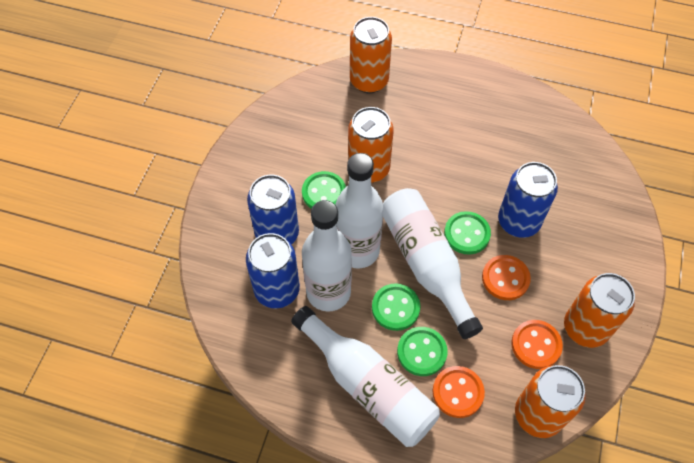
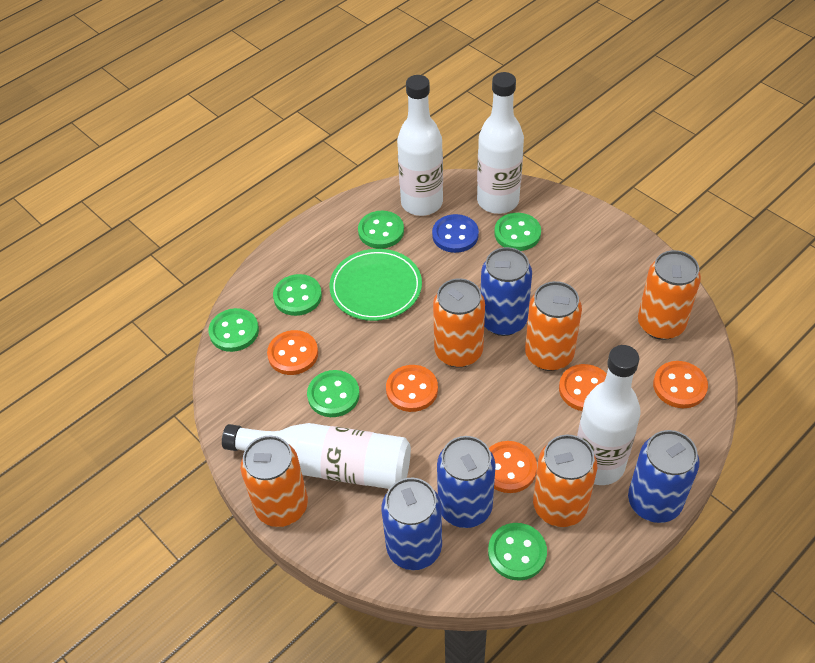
blue button: none = 0 -> [432,214,479,253] = 1
blue can: [246,233,300,308] [247,174,299,245] [498,162,558,238] = 3 -> [382,478,442,570] [437,436,496,528] [481,247,532,336] [628,430,699,523] = 4
green button: [302,171,346,209] [372,283,420,331] [397,327,448,376] [444,211,491,255] = 4 -> [208,308,259,352] [273,274,322,316] [307,370,360,417] [358,211,404,249] [488,523,547,581] [494,213,541,251] = 6
green plate: none = 0 -> [329,249,422,321] = 1
orange button: [432,366,485,418] [482,255,531,300] [511,320,563,369] = 3 -> [267,330,318,375] [386,365,438,412] [489,441,537,493] [559,364,607,411] [653,361,708,408] = 5
orange can: [348,107,394,183] [350,17,392,93] [515,365,586,438] [564,273,635,348] = 4 -> [241,436,308,527] [433,278,485,368] [525,281,582,371] [533,435,597,527] [638,250,701,340] = 5

